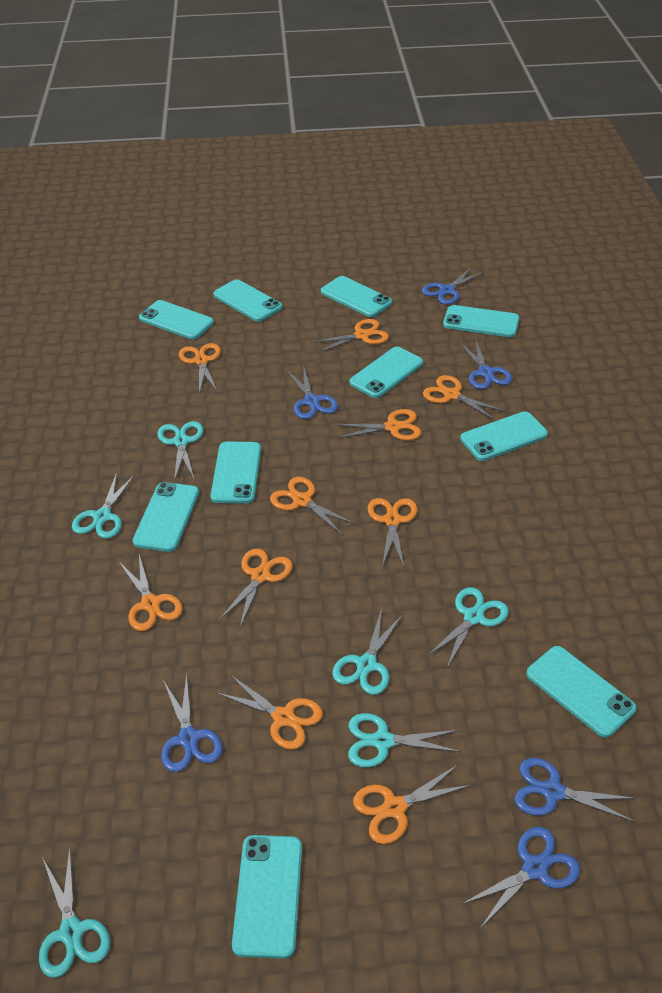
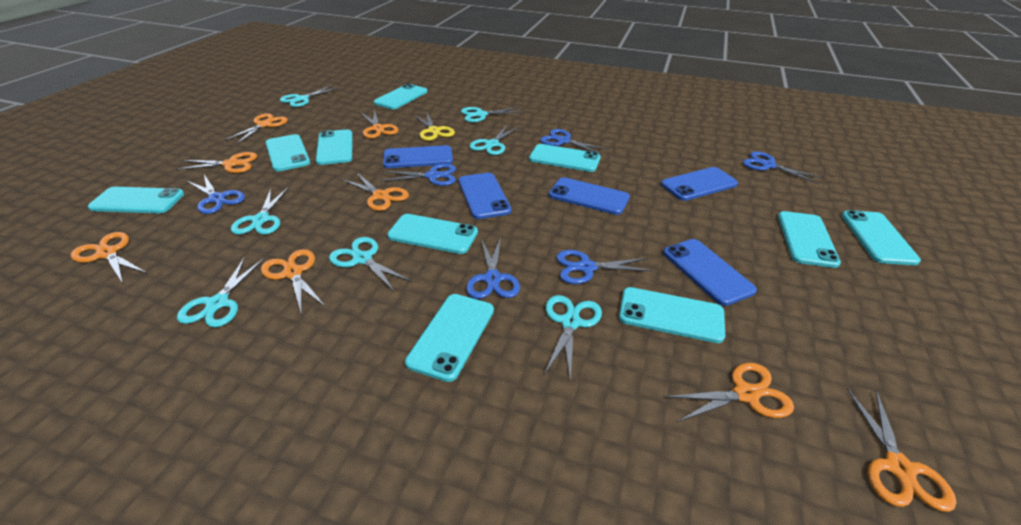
blue phone: none = 0 -> [383,145,453,168] [459,173,511,219] [549,177,630,215] [661,167,738,201] [663,239,757,306] = 5
orange scissors: [118,555,183,631] [179,343,221,393] [217,675,323,750] [219,549,293,627] [270,477,356,535] [310,319,389,353] [335,409,421,440] [353,765,472,844] [368,498,417,567] [423,375,504,420] = 10 -> [71,232,147,283] [176,152,257,173] [224,114,288,144] [261,249,325,315] [342,172,409,211] [361,110,399,138] [665,363,794,422] [846,388,956,512] = 8
turquoise scissors: [39,847,110,978] [72,472,135,539] [157,421,204,481] [332,608,403,695] [348,713,461,767] [426,587,509,668] = 6 -> [177,257,264,327] [231,187,289,234] [280,85,338,107] [329,237,412,291] [461,107,520,122] [469,125,519,155] [544,295,602,381] = 7
yellow scissors: none = 0 -> [414,113,455,141] = 1

